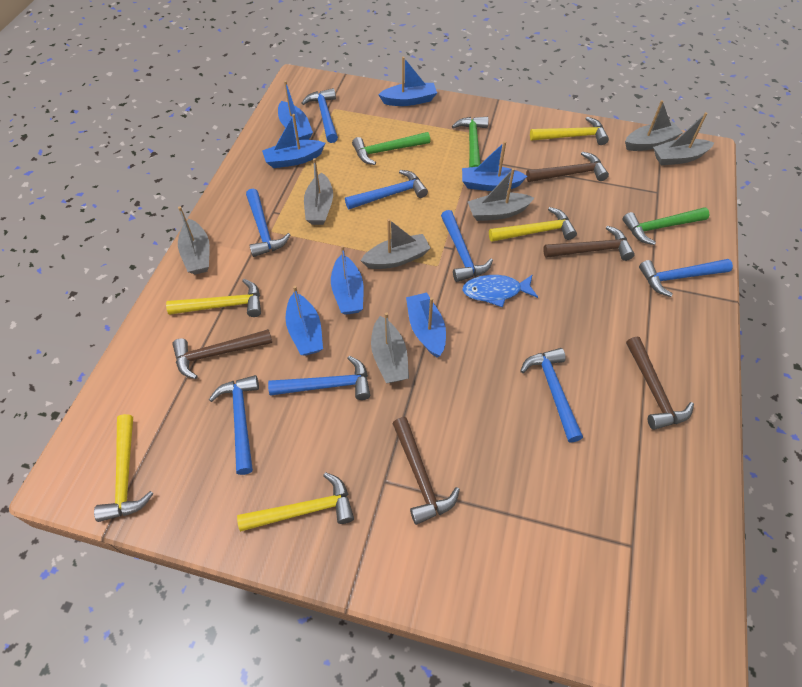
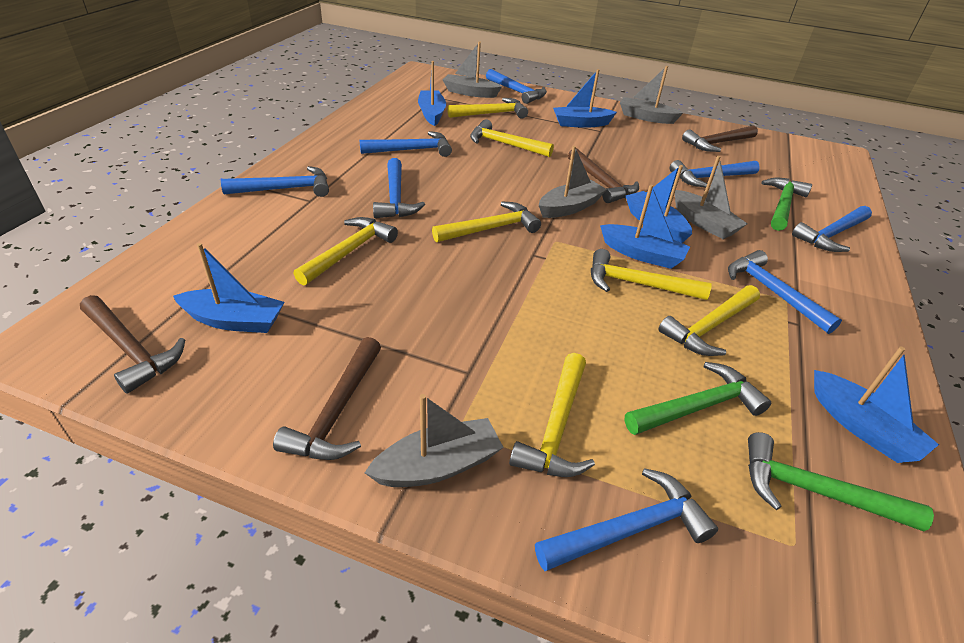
blue boat: [262,114,325,168] [278,80,313,140] [286,286,323,356] [331,245,364,315] [378,57,437,106] [406,293,446,358] [462,141,528,191] = 7 -> [173,243,284,333] [418,61,446,126] [553,69,617,128] [600,185,690,269] [626,165,692,243] [814,346,939,463] = 6
blue fish: [462,274,538,308] = 1 -> none = 0
brown hammer: [172,329,272,379] [392,417,460,525] [526,152,609,182] [543,226,635,261] [626,336,694,430] = 5 -> [80,295,185,394] [273,337,381,460] [568,148,639,203] [682,125,758,152] = 4
grey boat: [178,206,210,275] [304,158,333,225] [360,219,431,269] [371,312,409,383] [468,168,534,221] [625,100,683,151] [653,112,714,165] = 7 -> [365,394,503,487] [443,41,502,98] [539,146,607,218] [620,66,683,124] [675,156,748,239] = 5
yellow hammer: [94,414,153,522] [166,279,261,317] [237,472,354,532] [489,207,577,242] [530,117,609,145] = 5 -> [294,217,398,285] [432,202,541,242] [447,98,528,119] [470,119,554,157] [509,353,595,477] [591,249,712,300] [658,285,760,356] = 7

